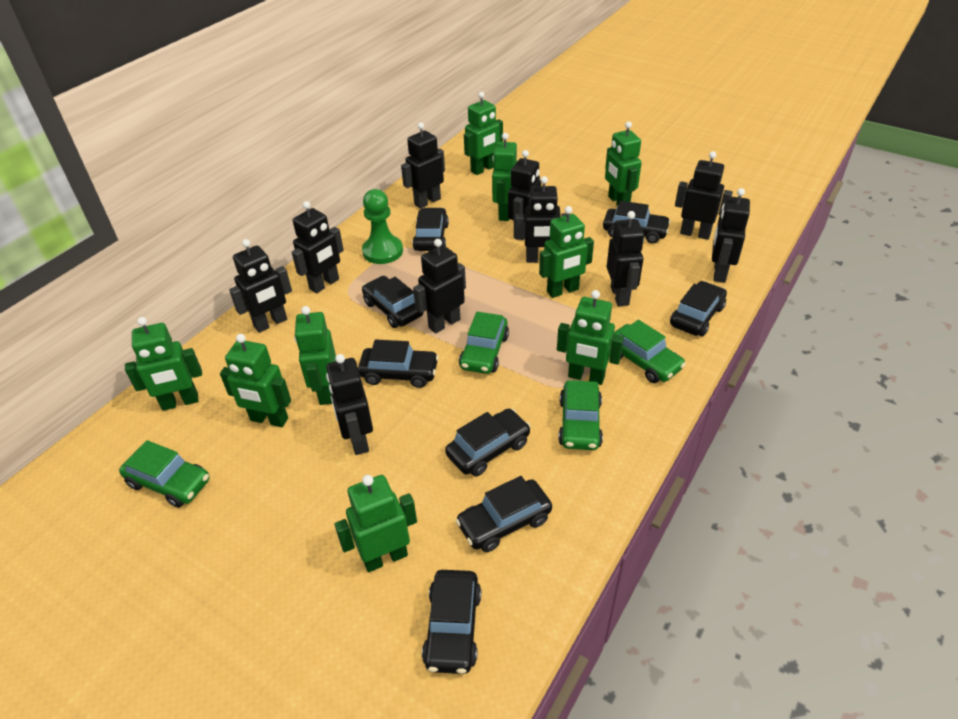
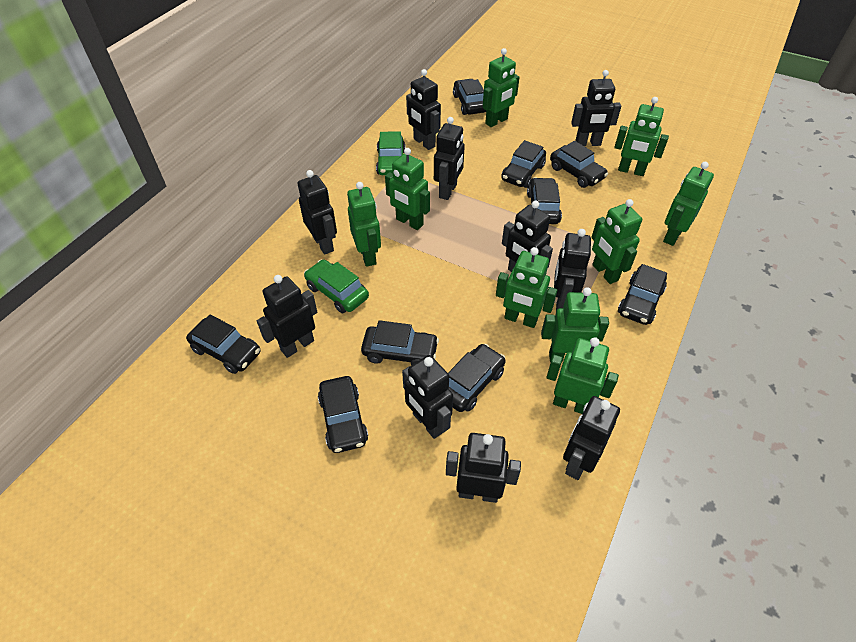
black car: [358,339,439,388] [362,276,423,328] [412,208,449,251] [422,570,481,674] [445,409,531,476] [455,476,552,552] [603,201,671,244] [670,281,727,336] = 8 -> [186,314,261,374] [318,376,368,453] [361,320,439,366] [448,344,505,412] [453,79,486,115] [501,140,546,188] [527,177,562,224] [550,141,608,188] [618,264,667,325] = 9
green car: [119,440,210,508] [459,312,509,374] [558,380,603,450] [614,320,686,383] = 4 -> [304,259,369,313] [376,131,406,175] = 2
green pawn: [362,189,403,264] = 1 -> none = 0

